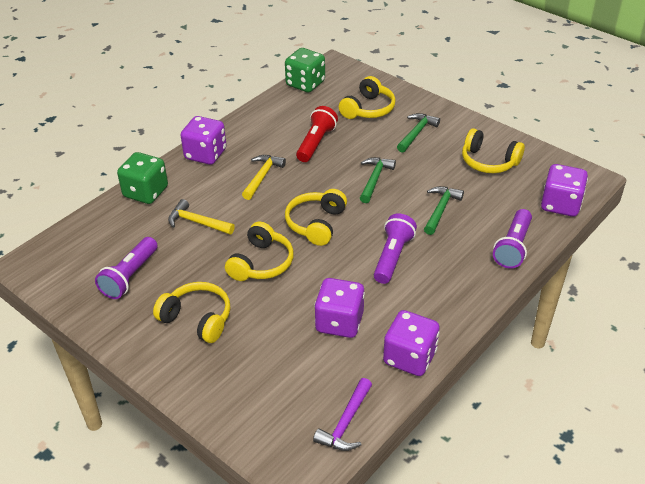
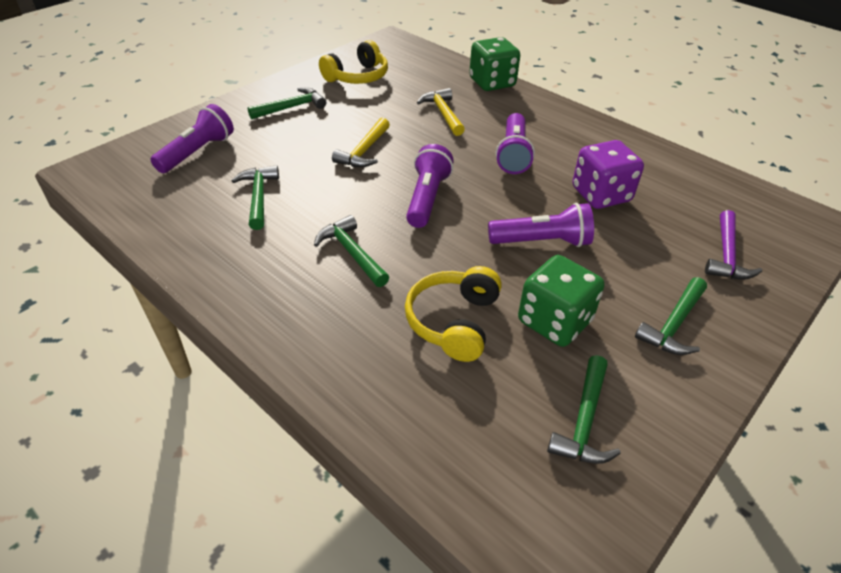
green hammer: [360,157,396,203] [397,113,440,153] [424,186,464,235] = 3 -> [231,165,279,230] [248,87,326,119] [314,215,389,287] [547,355,621,464] [635,277,707,355] = 5
purple dice: [181,116,226,165] [314,278,365,338] [383,310,440,376] [541,164,588,217] = 4 -> [572,140,644,209] = 1
purple flashlight: [95,237,158,299] [374,213,417,284] [493,209,532,268] = 3 -> [150,104,234,173] [406,144,454,228] [488,203,594,247] [496,113,535,174] = 4
red flashlight: [296,106,338,162] = 1 -> none = 0
yellow headphones: [153,282,230,343] [225,222,294,281] [285,189,347,246] [339,76,396,119] [462,128,525,173] = 5 -> [319,40,388,84] [405,266,502,362] = 2

